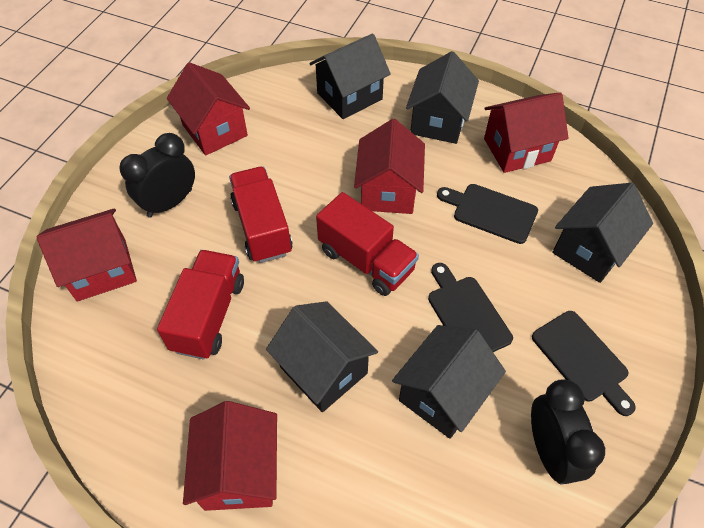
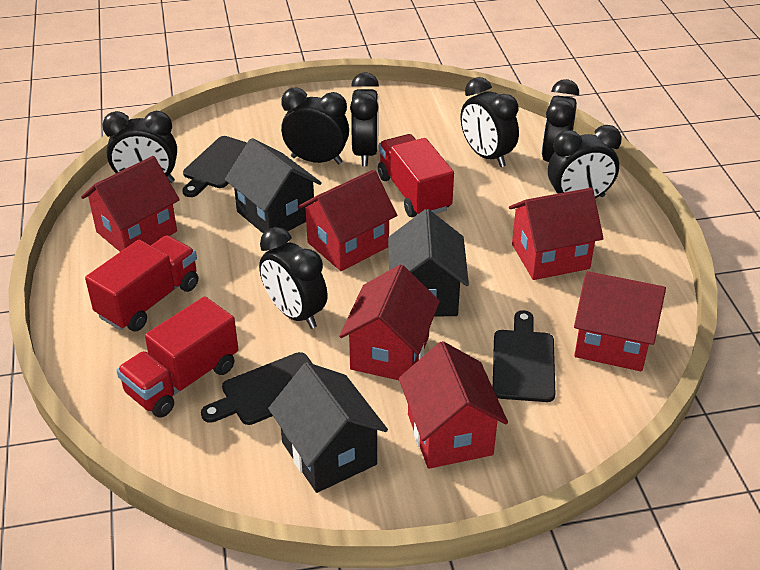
black clock: [119,133,195,218] [531,379,605,484] = 2 -> [103,111,177,183] [259,227,328,329] [281,87,349,164] [350,72,379,166] [461,77,519,167] [542,79,579,162] [548,125,622,198] = 7
black house: [266,301,378,412] [309,33,391,119] [392,325,506,439] [406,51,479,144] [553,183,653,283] = 5 -> [225,138,322,233] [268,362,388,493] [388,209,469,316] = 3
red house: [36,208,137,301] [167,62,250,155] [183,401,277,511] [354,119,425,214] [484,92,568,173] = 5 -> [81,156,180,252] [298,169,397,271] [339,265,440,380] [399,341,508,469] [509,188,604,280] [574,271,666,371] = 6

